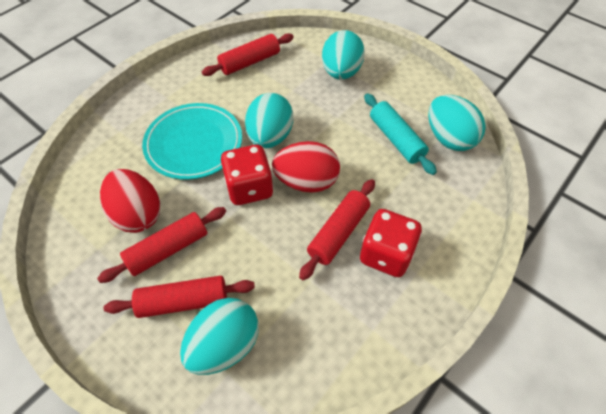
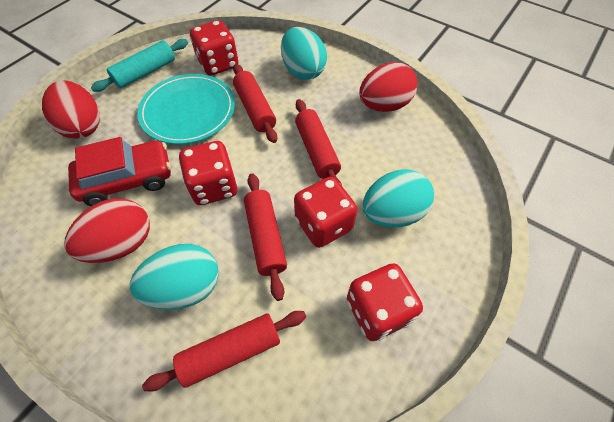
red car: none = 0 -> [68,137,171,206] = 1
red dice: [221,145,274,205] [360,209,422,277] = 2 -> [179,141,238,205] [190,20,238,75] [294,177,358,248] [347,263,423,341] = 4
red egg: [100,169,160,233] [272,141,340,193] = 2 -> [42,81,100,139] [64,198,150,263] [359,62,418,112] = 3
turquoise egg: [180,298,259,375] [245,93,293,148] [322,30,365,80] [428,95,486,151] = 4 -> [129,244,219,310] [281,27,327,80] [362,169,434,227] = 3

